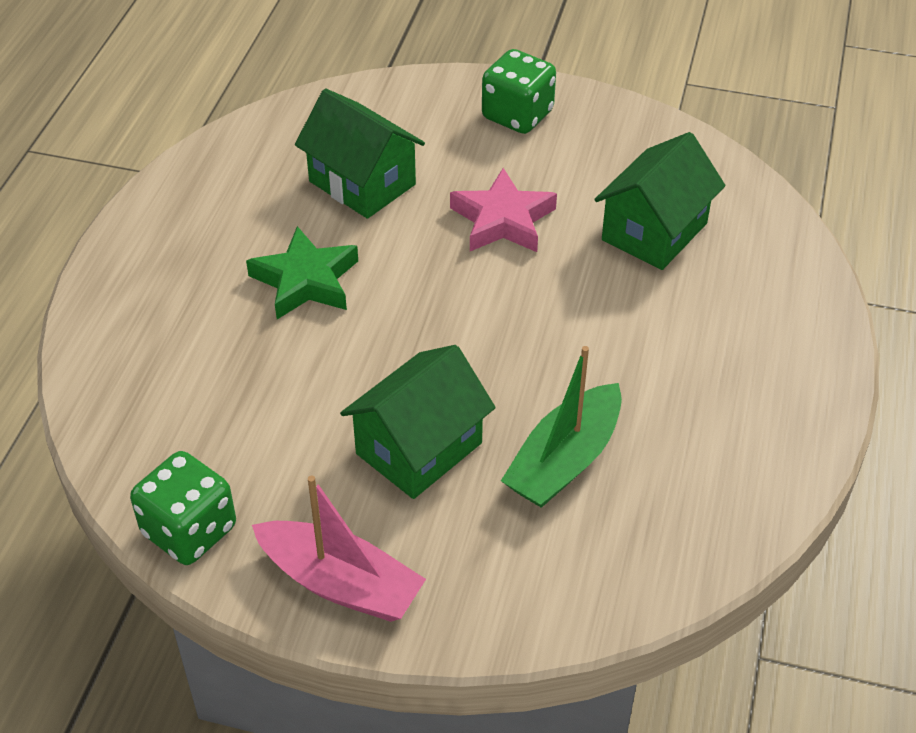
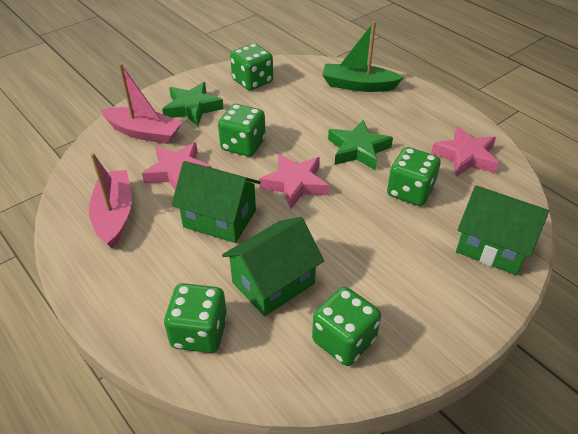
green dice: [130,451,236,565] [482,49,556,134] = 2 -> [164,283,228,353] [218,104,266,157] [230,43,273,91] [312,287,381,366] [387,147,440,206] = 5
green star: [246,226,358,319] = 1 -> [162,82,224,126] [328,120,393,170] = 2
pink boat: [252,475,426,622] = 1 -> [89,153,132,248] [100,63,182,144] = 2
pink star: [450,168,557,252] = 1 -> [142,142,212,189] [259,154,329,210] [431,126,499,177] = 3

